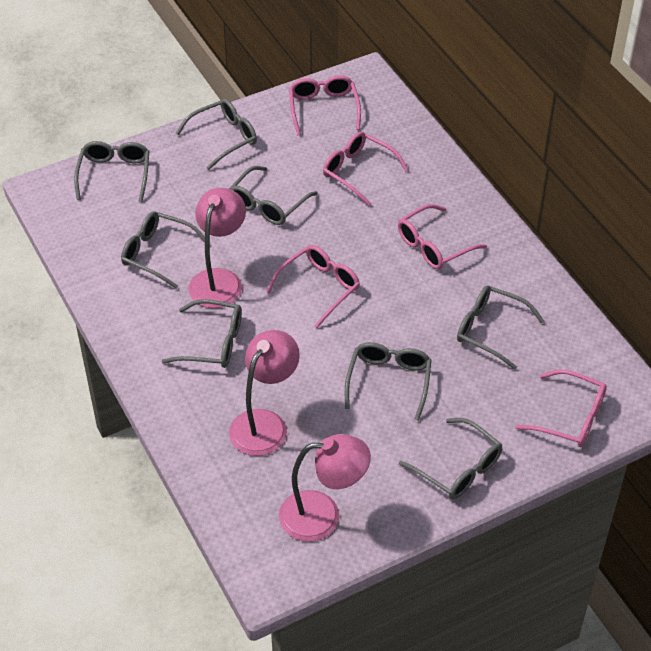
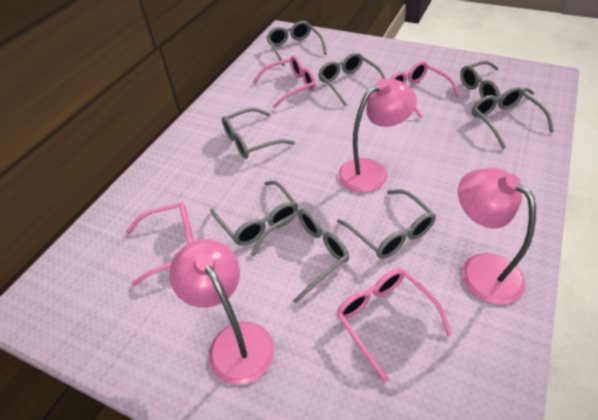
pink glasses: [266,245,360,328] [289,75,361,135] [323,132,408,206] [398,204,487,269] [515,370,607,447] = 5 -> [126,202,194,286] [253,55,316,108] [336,268,452,382] [390,61,460,118] = 4

